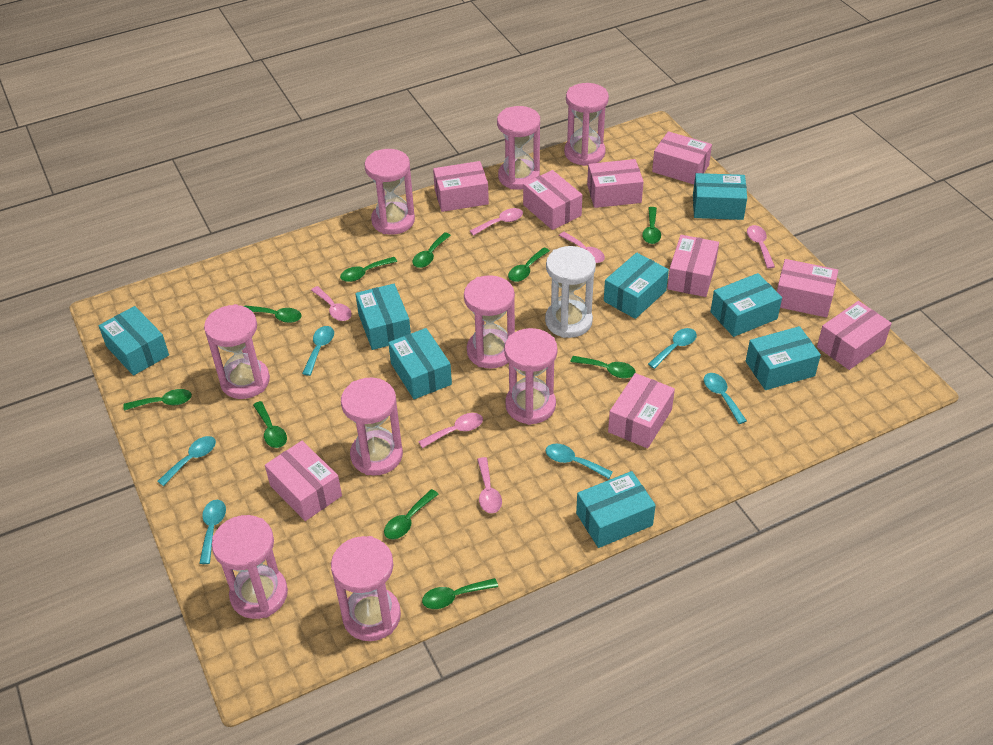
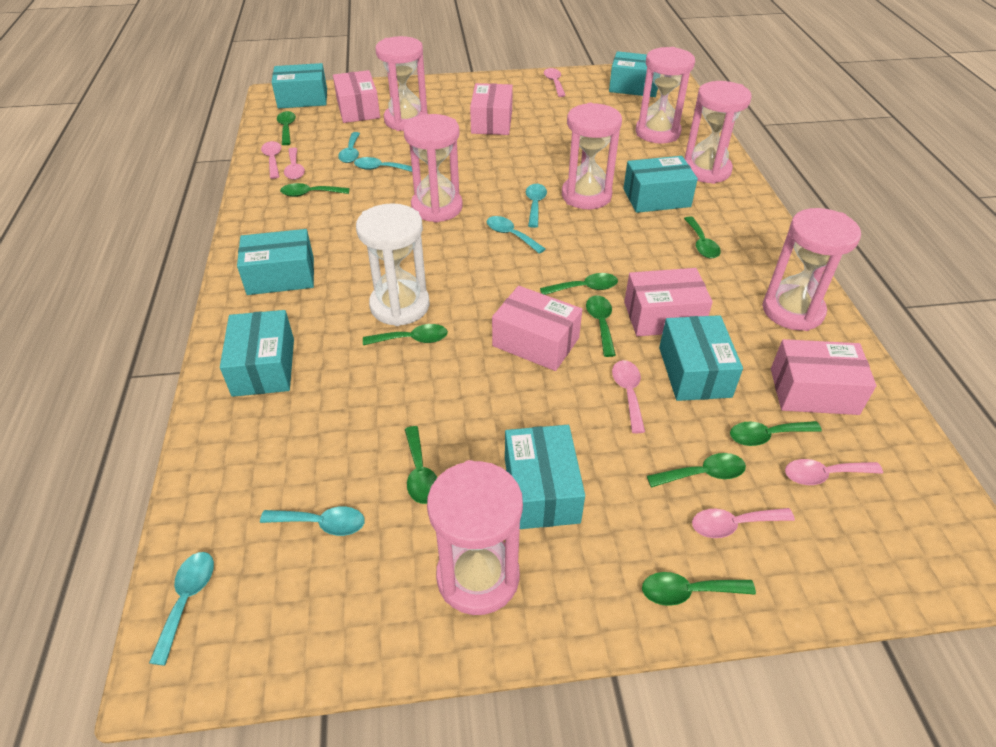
pink box: [265,441,342,521] [433,161,489,212] [523,170,582,230] [587,159,644,208] [608,373,675,448] [652,131,712,184] [667,235,719,297] [777,259,838,318] [817,301,892,370] = 9 -> [333,70,380,123] [470,83,513,135] [492,286,582,371] [624,268,713,336] [771,339,876,415] = 5
pink hourglass: [204,304,270,399] [212,515,288,619] [331,536,401,641] [341,378,403,475] [364,149,415,235] [464,275,515,369] [497,106,540,190] [504,328,557,425] [564,83,609,166] = 9 -> [375,36,428,131] [403,114,463,223] [427,460,523,615] [562,103,622,209] [636,47,695,144] [685,81,752,184] [762,208,861,331] = 7
turquoise box: [98,306,169,376] [355,284,411,350] [388,328,452,399] [576,471,656,548] [604,252,669,319] [693,173,747,220] [710,273,782,337] [746,326,821,390] = 8 -> [220,310,294,397] [237,229,314,295] [272,63,327,109] [505,425,585,529] [609,51,658,97] [623,156,698,213] [659,315,743,401] = 7

